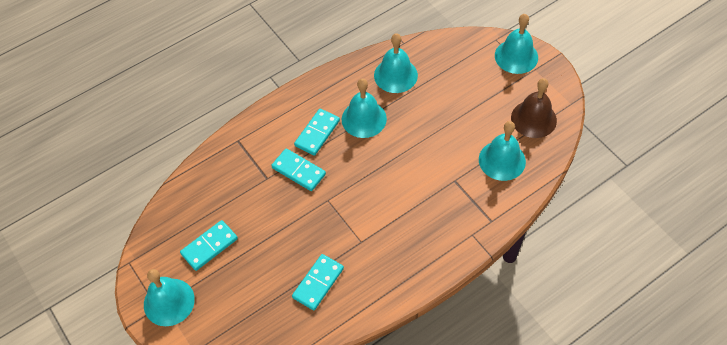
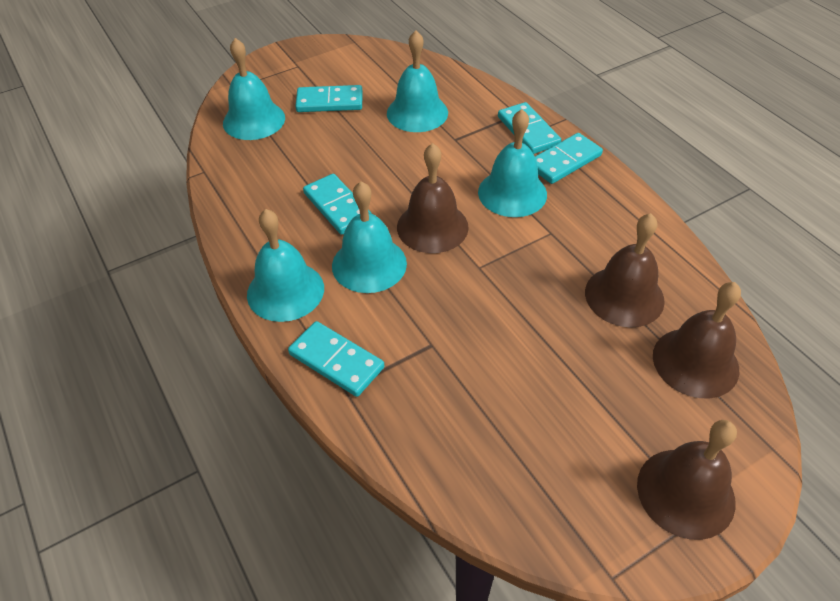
brown bell: [511,78,557,138] = 1 -> [397,143,469,253] [585,213,665,328] [637,420,737,540] [653,282,741,398] = 4
turquoise domino: [180,220,238,271] [271,148,326,191] [292,254,344,311] [294,109,340,156] = 4 -> [288,321,384,397] [295,85,362,112] [303,174,372,235] [498,102,561,154] [535,133,603,184] = 5

